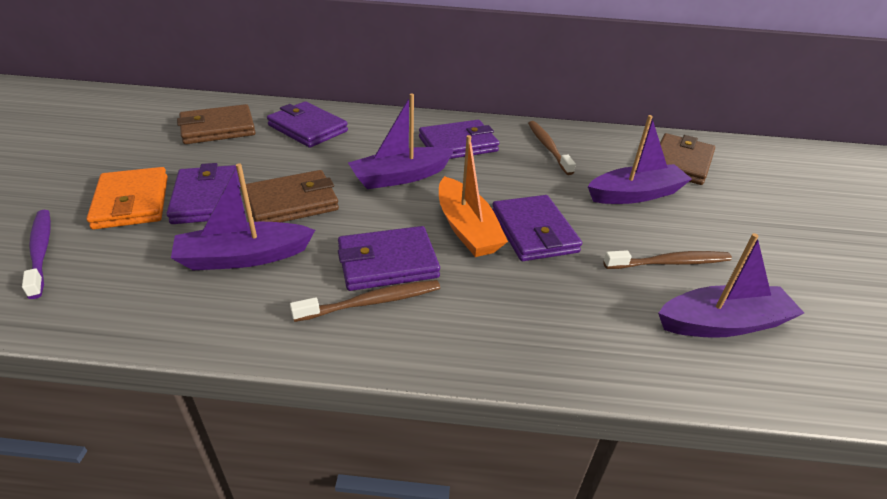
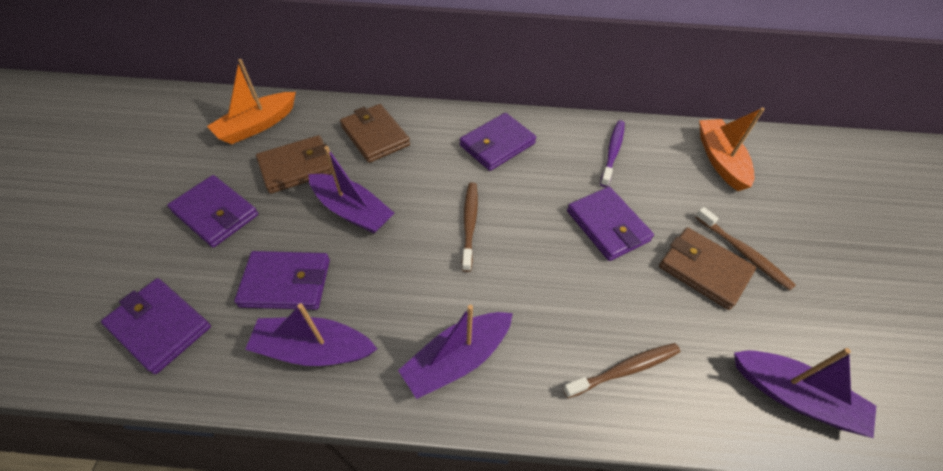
orange boat: [439,135,508,257] = 1 -> [207,59,296,144] [699,108,765,191] = 2
orange wallet: [87,167,168,229] = 1 -> none = 0

